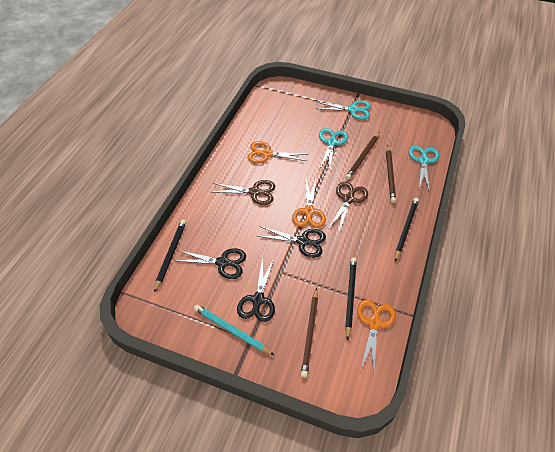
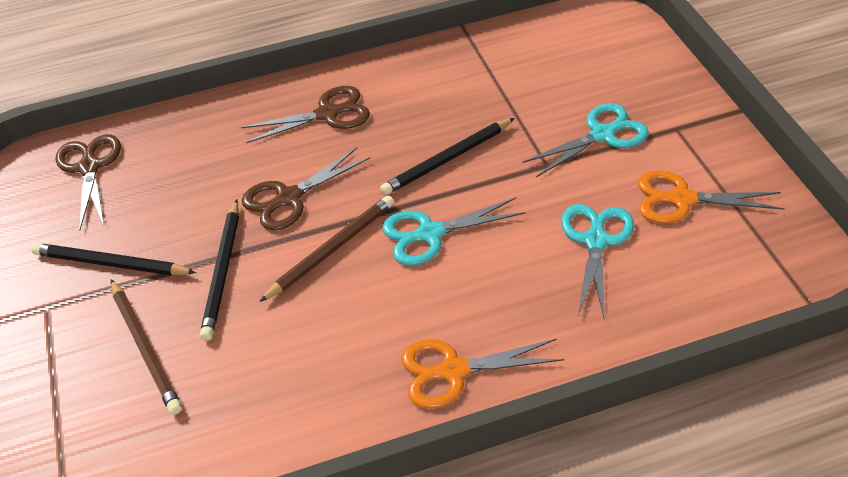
black scissors: [177,248,246,279] [237,257,275,322] [258,226,326,258] = 3 -> none = 0
brown pencil: [301,288,318,378] [346,132,379,180] [386,145,396,203] = 3 -> [111,279,182,415] [259,195,394,302] = 2
brown scissors: [213,180,275,205] [328,182,368,232] = 2 -> [56,134,121,230] [241,86,370,143] [242,147,370,230] = 3
orange scissors: [247,141,308,163] [292,180,326,228] [357,300,396,371] = 3 -> [401,339,564,409] [638,170,785,223] = 2
turquoise pencil: [194,304,274,355] = 1 -> none = 0

